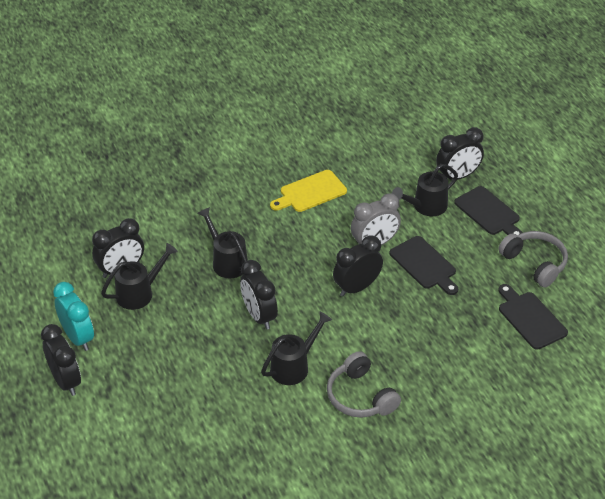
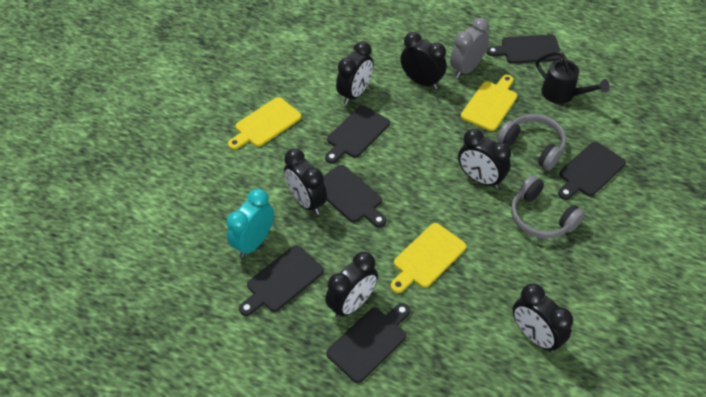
black clock: [41,324,81,396] [92,218,144,278] [240,260,278,330] [333,236,383,296] [436,127,484,180] = 5 -> [284,149,327,215] [325,252,378,319] [336,41,373,105] [400,32,447,89] [458,129,511,189] [513,283,573,352] = 6
black cutting board: [390,236,458,295] [454,186,523,235] [498,284,568,350] = 3 -> [239,245,324,316] [323,165,386,227] [325,106,390,164] [326,303,410,383] [486,34,562,64] [558,142,626,200] = 6
black watering can: [101,243,178,310] [198,207,248,278] [261,311,332,385] [392,164,458,216] = 4 -> [536,52,610,104] = 1
yellow cutting board: [270,170,347,212] = 1 -> [228,97,301,150] [391,223,466,293] [461,75,517,131] = 3

